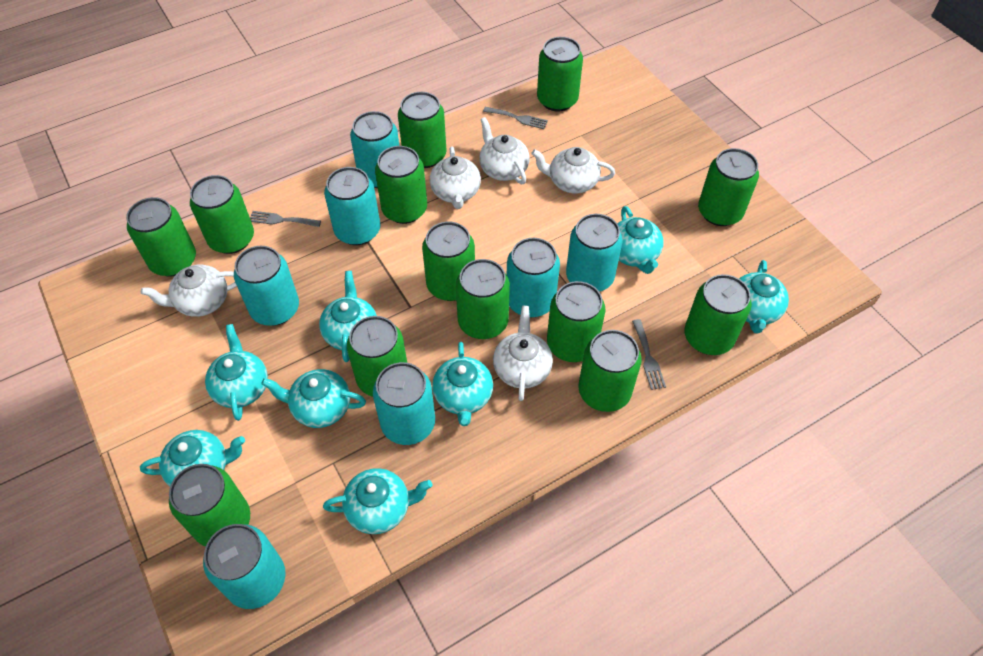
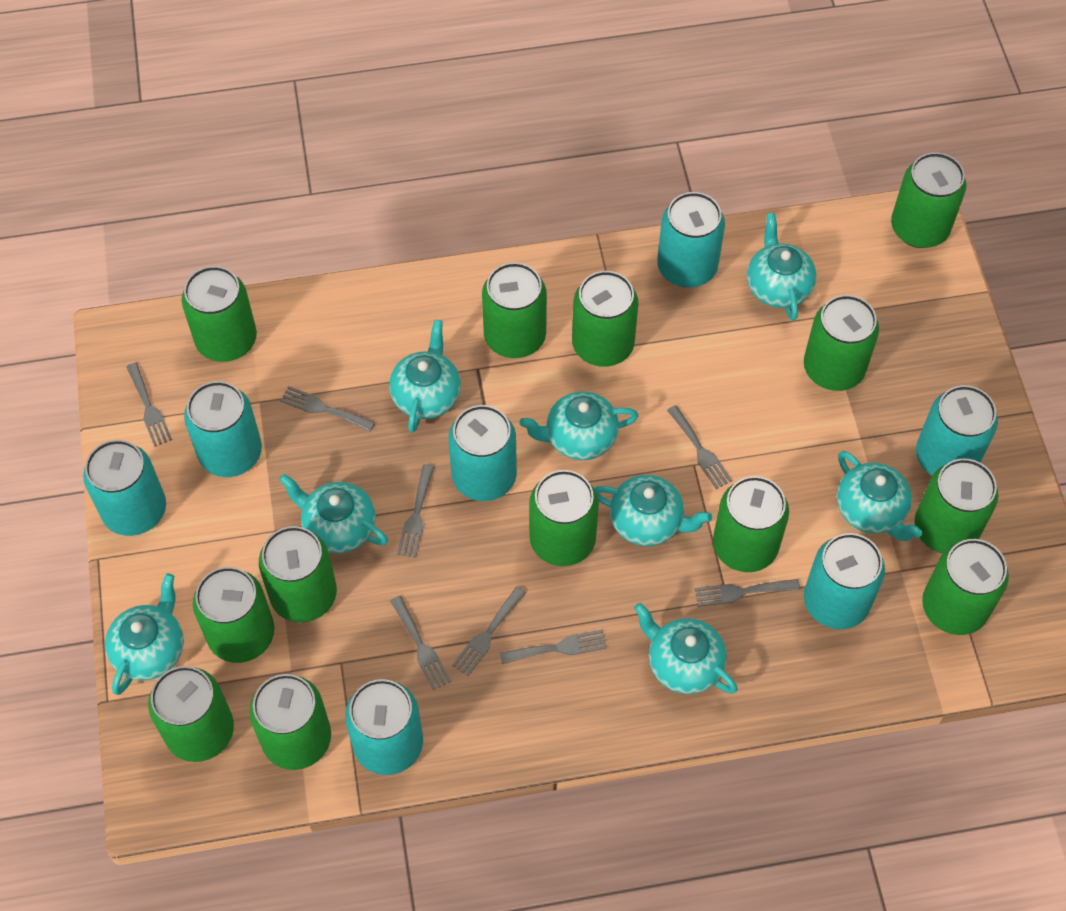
grey fork: [250,211,321,227] [483,107,548,129] [632,319,666,390] = 3 -> [126,363,172,447] [280,386,375,431] [390,596,451,690] [397,464,434,558] [452,587,526,676] [500,630,607,664] [667,405,732,489] [695,579,800,607] = 8
white teapot: [141,265,237,317] [430,146,481,209] [479,117,530,184] [493,306,553,401] [532,147,615,194] = 5 -> none = 0

